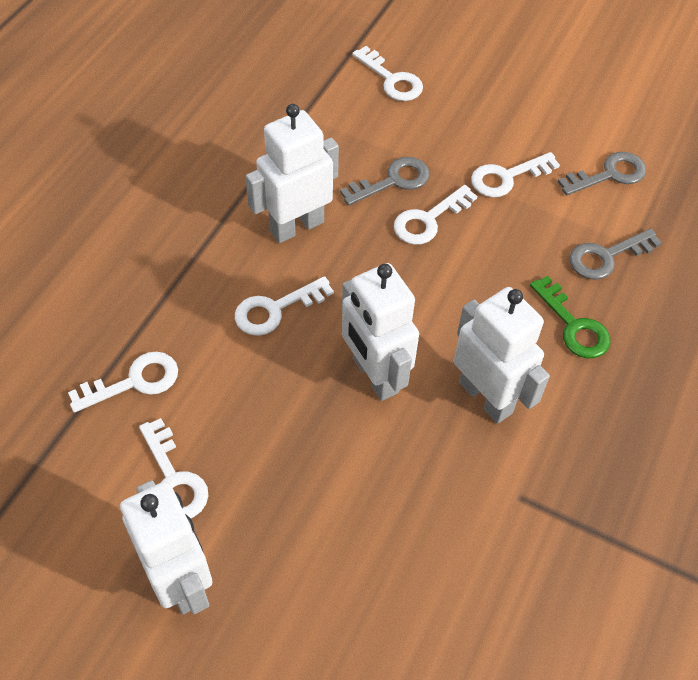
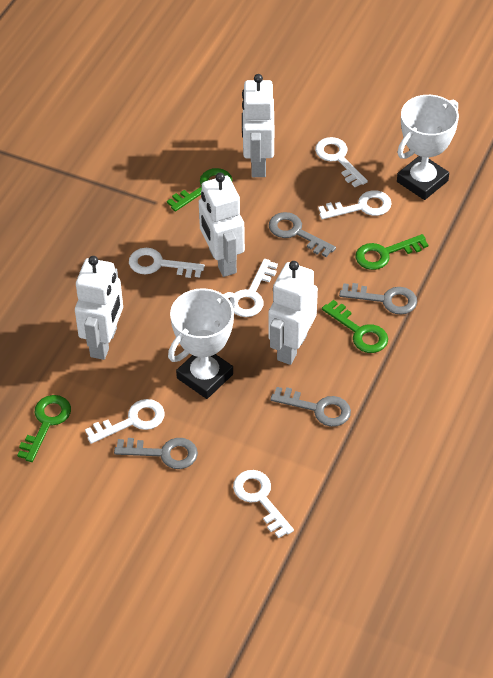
green key: [530,276,611,358] = 1 -> [17,395,71,462] [167,168,232,212] [322,300,388,353] [355,234,428,270] = 4
grey key: [340,157,430,206] [558,152,646,195] [569,229,662,280] = 3 -> [114,438,198,469] [269,212,336,257] [270,387,351,427] [339,283,417,315] = 4
white trophy: none = 0 -> [168,288,236,399] [397,95,459,200] = 2

